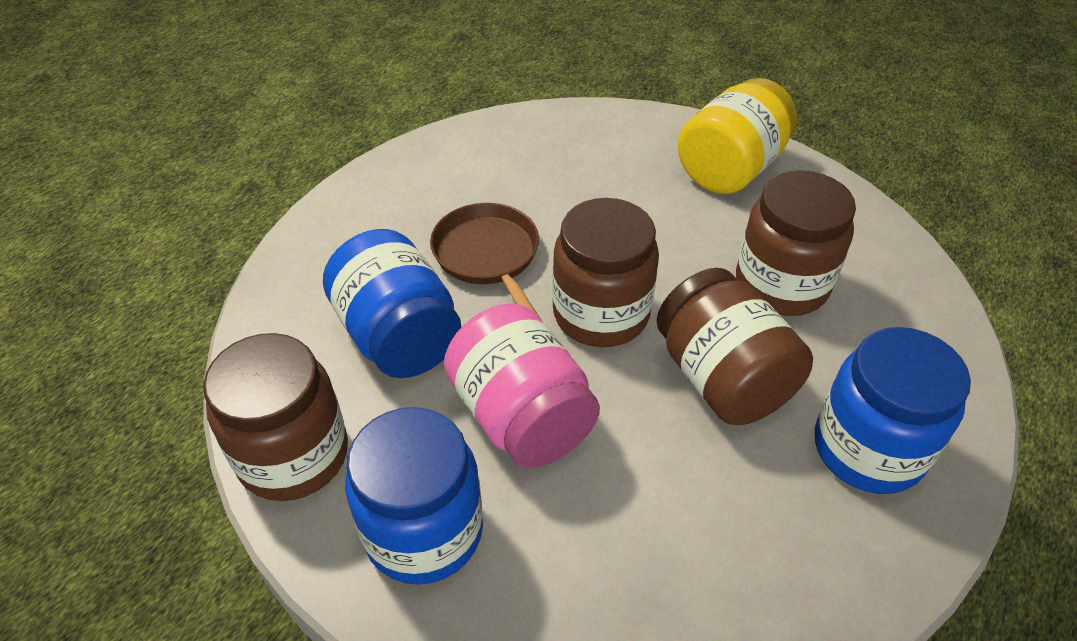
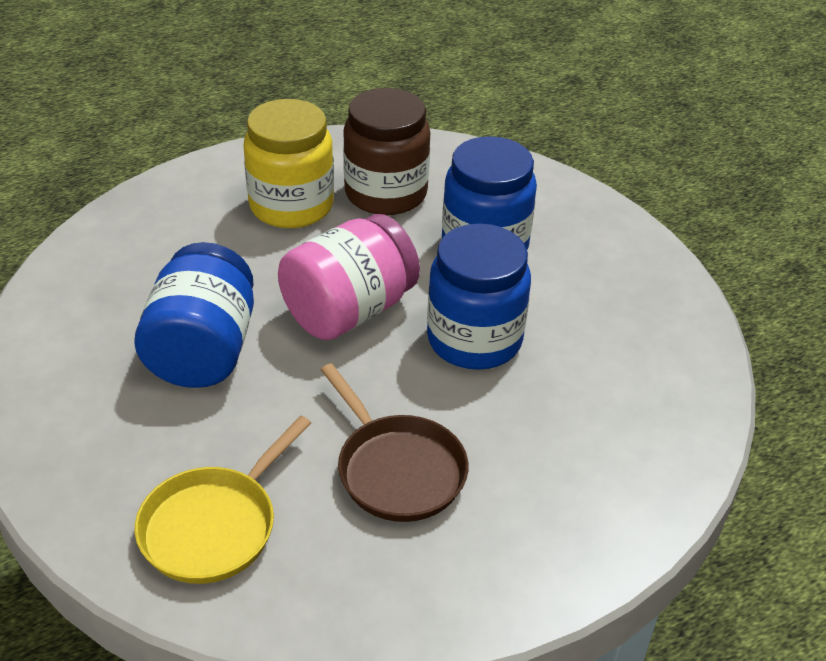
brown jar: [203,333,348,501] [552,198,659,347] [656,268,813,425] [736,170,856,316] = 4 -> [343,88,430,215] = 1
yellow pan: none = 0 -> [135,415,311,584] = 1

